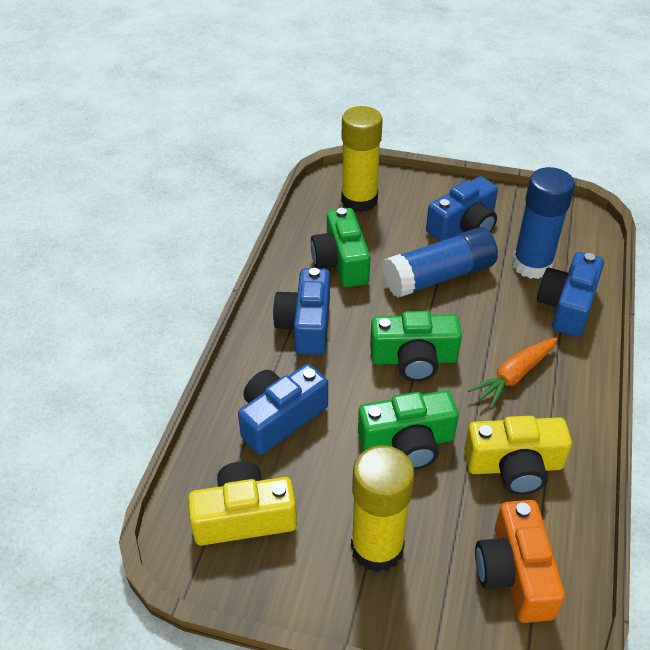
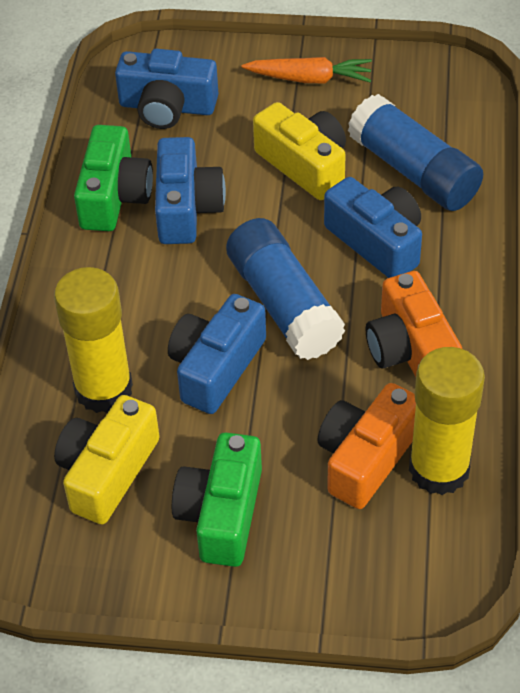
green camera: [311,208,371,287] [358,390,459,470] [370,311,462,382] = 3 -> [74,125,153,231] [172,433,262,567] = 2
orange camera: [475,500,565,623] = 1 -> [317,383,416,509] [366,271,462,377] = 2

